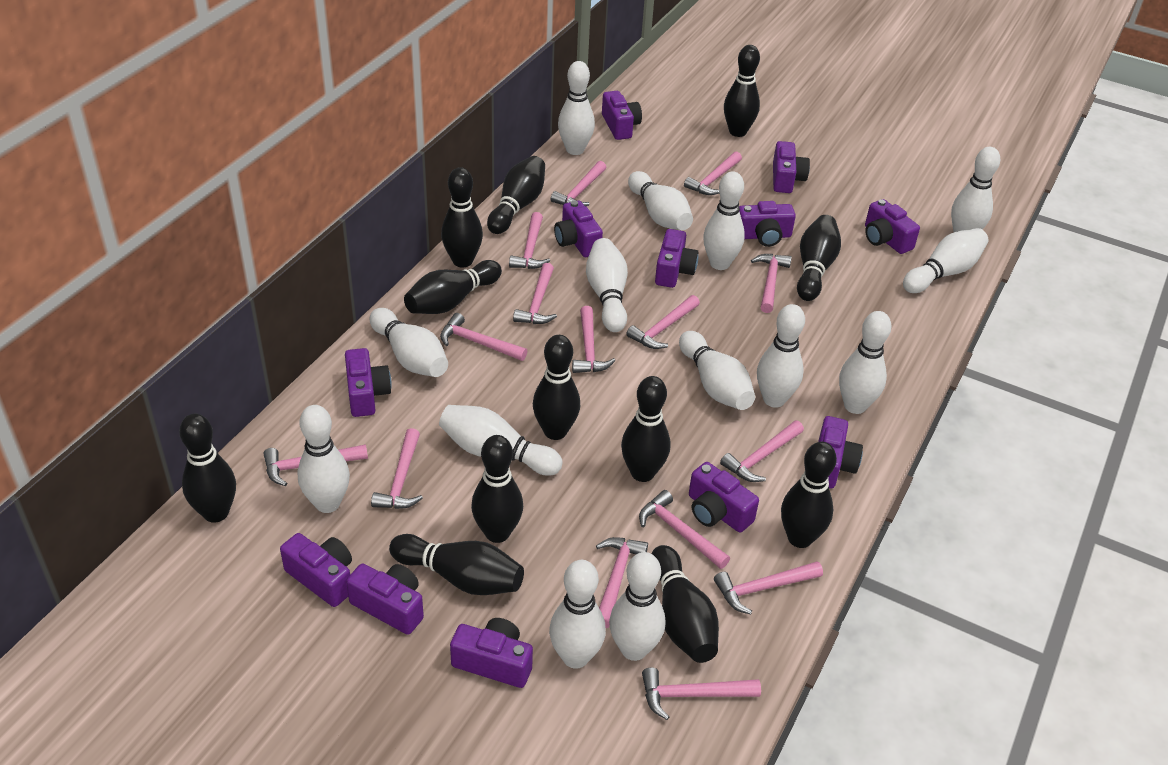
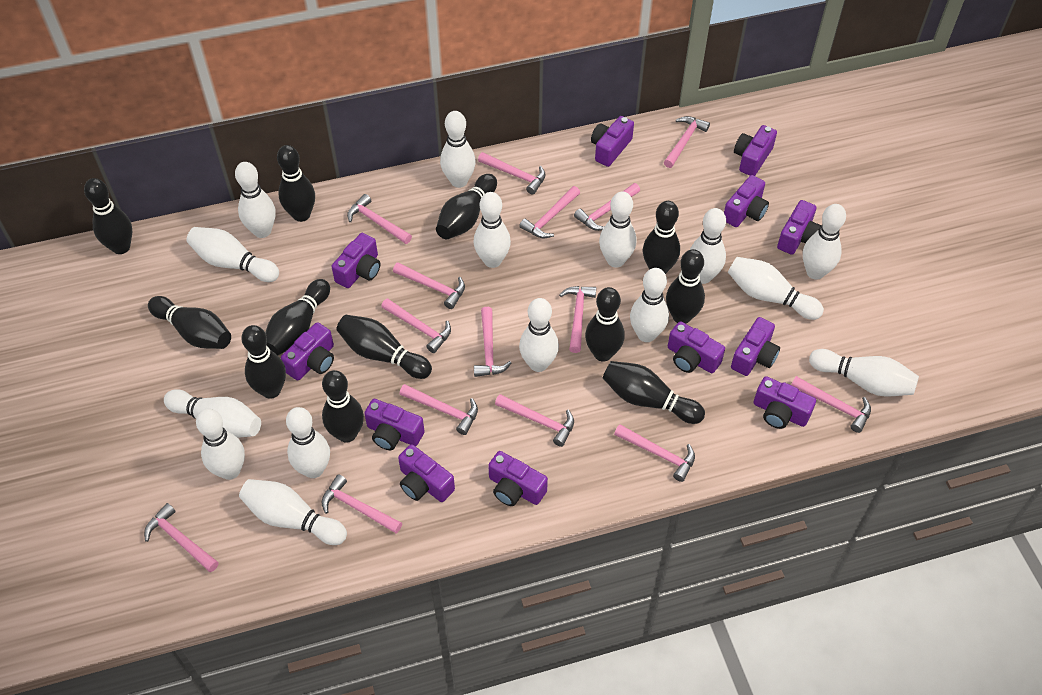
white bowling pin: [297,405,350,513] [370,308,448,377] [439,405,563,476] [549,560,606,669] [558,61,595,155] [586,238,628,332] [609,552,665,661] [628,171,693,230] [679,331,755,410] [703,171,745,270] [757,304,805,408] [839,311,892,414] [903,228,989,293] [951,147,1000,232] = 14 -> [164,389,261,438] [186,227,279,282] [196,409,245,480] [235,162,276,238] [239,479,347,545] [286,407,330,478] [440,111,476,188] [473,192,511,268] [519,298,559,372] [599,191,636,267] [630,268,669,342] [690,208,726,284] [728,257,824,320] [803,204,846,280] [809,349,919,397] = 15

